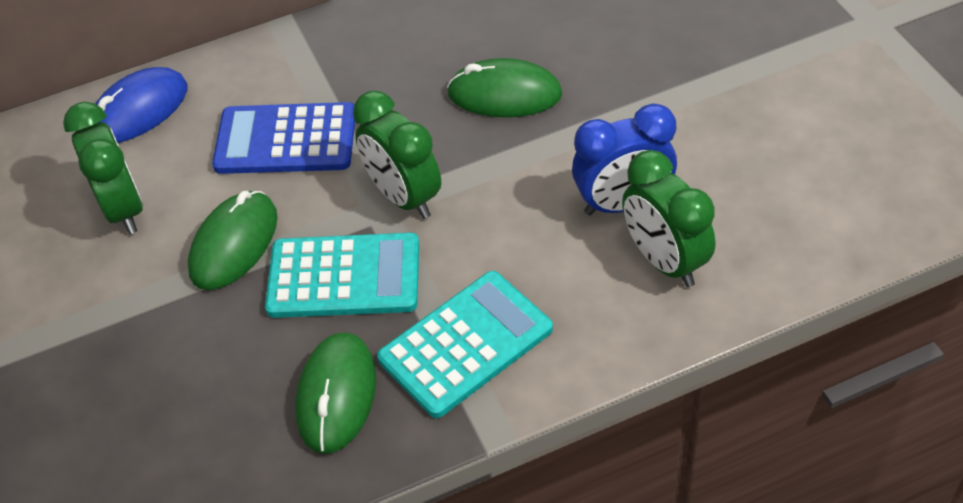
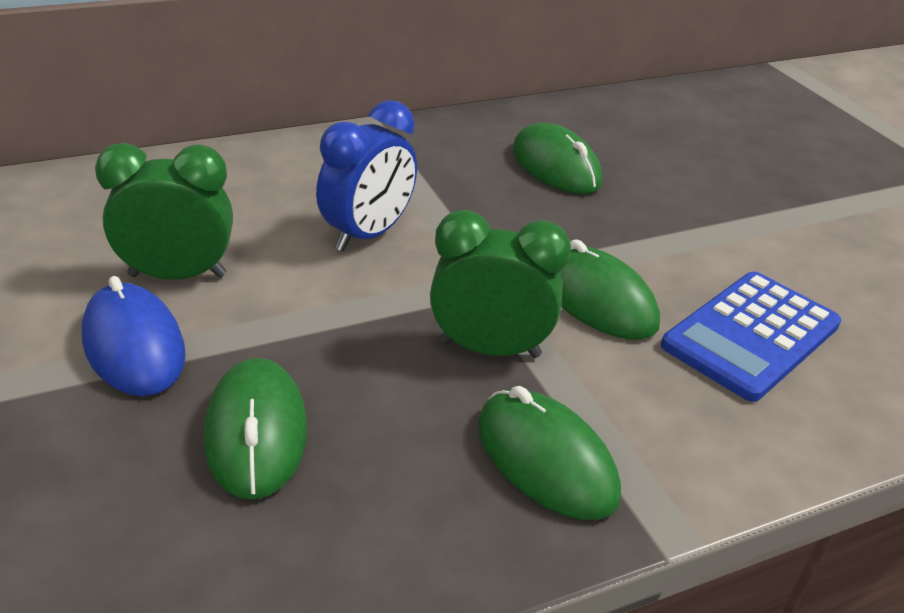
green clock: [63,102,143,234] [353,91,441,219] [622,150,715,287] = 3 -> [95,143,233,280] [430,210,571,358] = 2
green mouse: [188,191,278,290] [295,332,376,454] [447,58,562,117] = 3 -> [204,358,308,500] [478,386,621,520] [513,123,602,194] [561,239,660,340] = 4
turquoise calculator: [265,233,419,318] [377,271,553,418] = 2 -> none = 0

